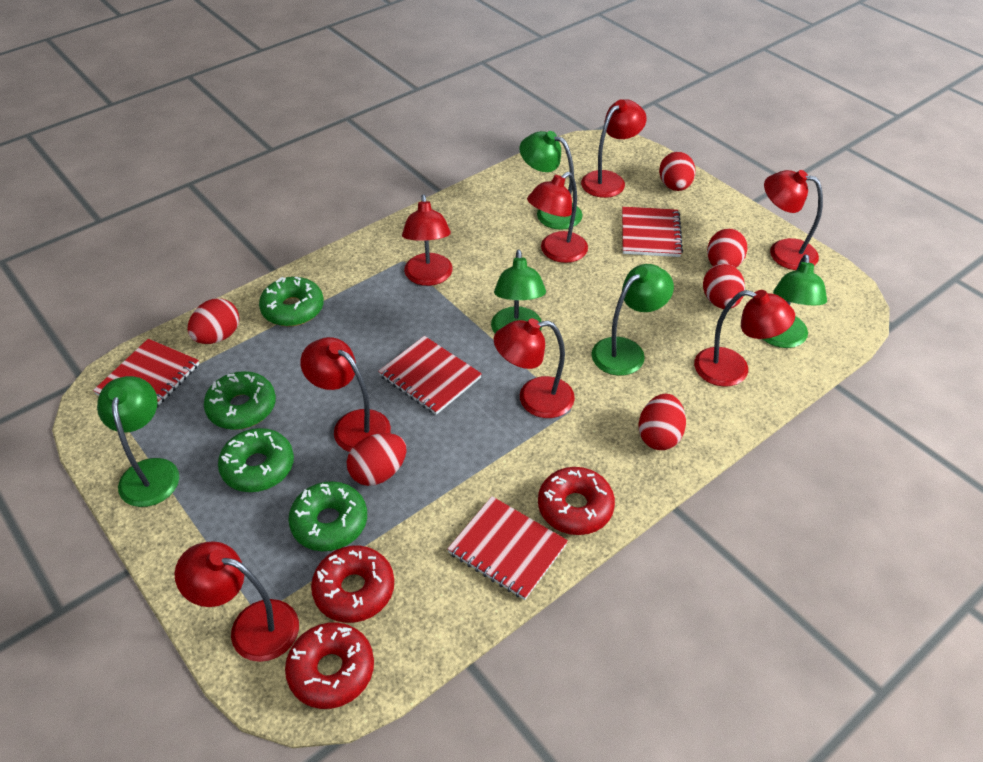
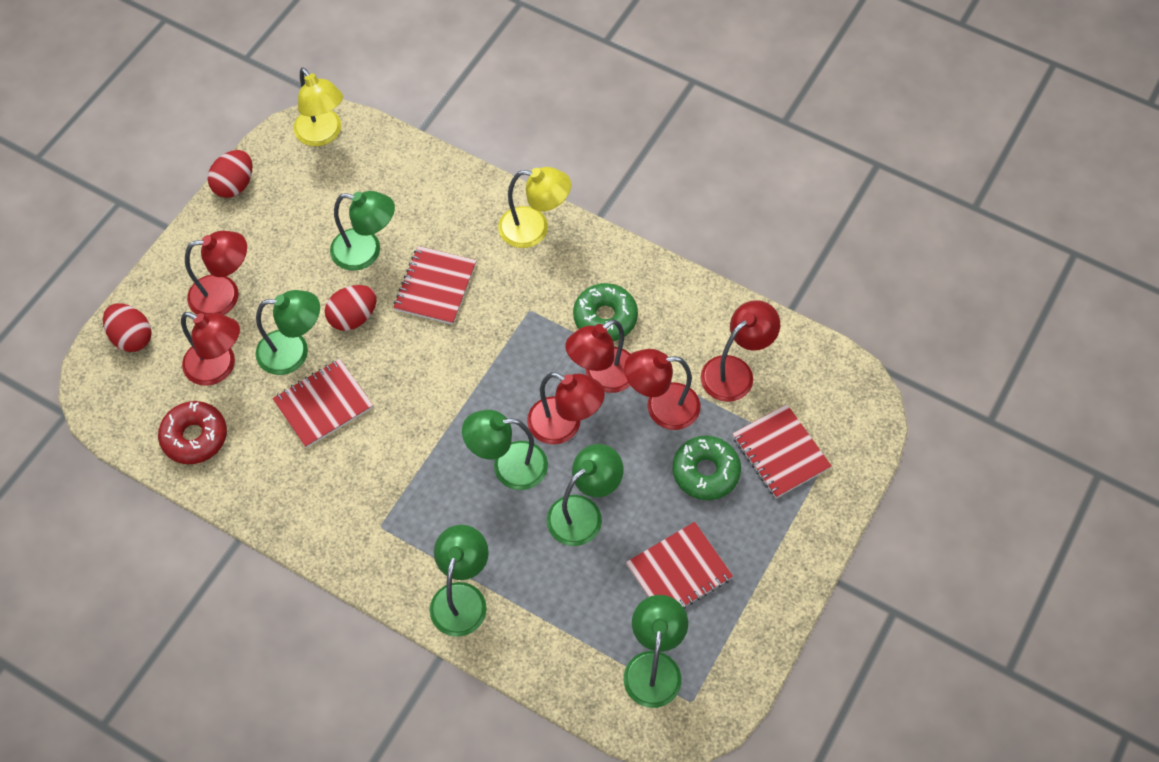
green donut: [204,371,276,430] [218,428,294,492] [259,276,324,326] [288,481,367,551] = 4 -> [573,283,638,341] [673,436,741,500] = 2
green lamp: [97,376,179,507] [491,249,546,333] [520,131,582,230] [591,264,674,376] [763,254,827,348] = 5 -> [255,290,320,375] [330,191,395,271] [430,525,489,637] [462,410,548,490] [547,444,623,546] [624,595,688,708] = 6
red donut: [285,622,374,709] [311,546,394,623] [538,467,615,535] = 3 -> [158,401,227,464] = 1
red egg: [187,298,239,344] [347,433,406,486] [639,394,686,450] [659,152,696,191] [703,263,745,309] [707,228,747,268] = 6 -> [103,303,152,352] [208,150,252,198] [325,285,377,331] = 3
red lamp: [175,541,299,662] [300,337,391,452] [402,194,453,286] [494,318,575,418] [527,172,588,263] [581,99,647,198] [694,290,795,387] [764,170,823,270] = 8 -> [181,312,240,386] [185,231,247,315] [527,372,605,444] [565,319,631,393] [624,349,700,430] [701,300,780,402] = 6
yellow lamp: none = 0 -> [293,68,343,146] [498,167,571,248] = 2

